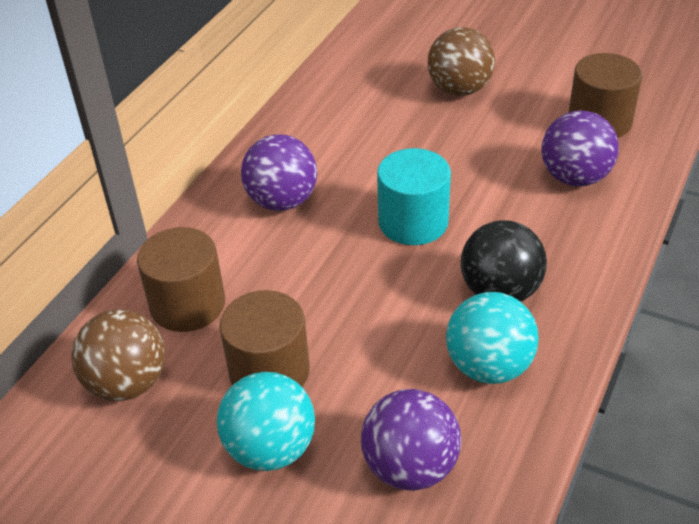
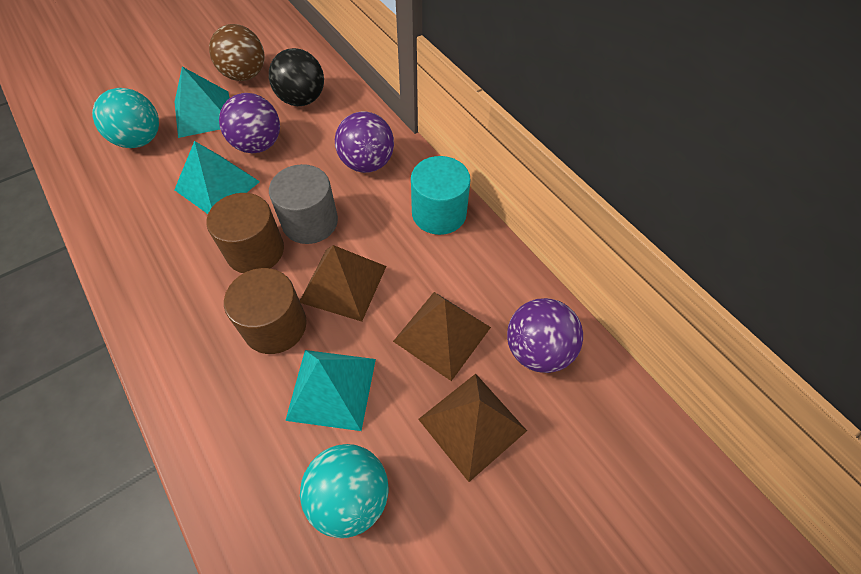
brown ball: [71,310,165,401] [427,27,495,96] = 2 -> [209,24,264,81] = 1
brown cylinder: [137,227,225,332] [219,290,310,387] [568,53,642,138] = 3 -> [206,193,284,273] [224,268,307,354] = 2
brown pyramid: none = 0 -> [300,245,386,322] [393,292,491,381] [418,374,527,482] = 3
grey cylinder: none = 0 -> [269,164,338,244] = 1
turquoise pyramid: none = 0 -> [174,141,260,214] [175,67,229,138] [285,350,376,431] = 3

